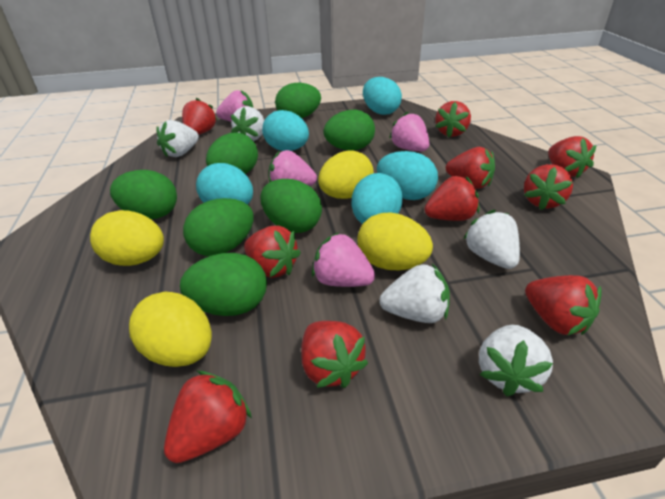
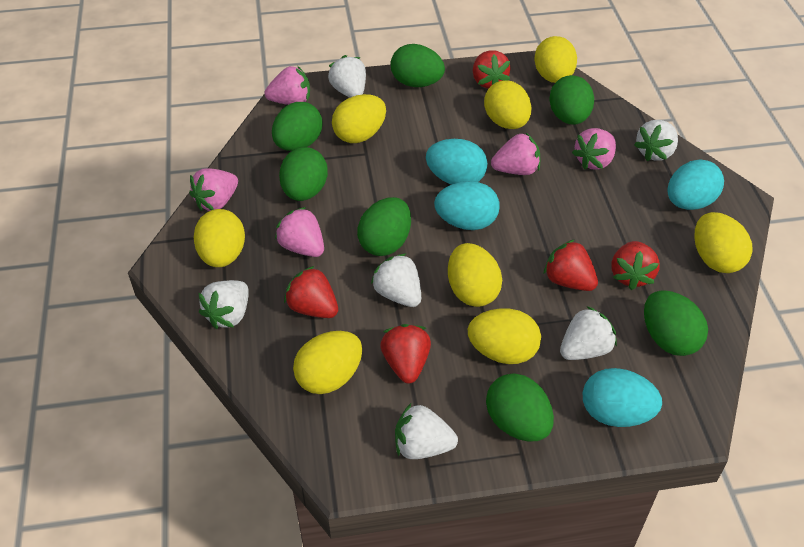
pink strawberry: [216,90,253,122] [269,150,317,186] [312,232,375,287] [389,112,429,151] = 4 -> [189,168,238,211] [265,66,310,105] [275,207,324,257] [491,133,540,175] [572,128,616,170] = 5
red strawberry: [164,371,252,463] [182,98,217,135] [244,226,301,278] [301,321,368,388] [424,176,479,221] [435,101,471,137] [446,147,495,189] [524,164,573,210] [525,275,602,335] [548,136,596,178] = 10 -> [284,266,338,318] [380,324,431,384] [473,50,511,88] [543,239,598,291] [611,241,660,290] = 5
turquoise egg: [196,163,253,205] [262,110,309,151] [351,173,403,224] [363,77,402,115] [377,151,438,200] = 5 -> [426,139,488,185] [434,181,500,230] [583,368,662,427] [667,159,724,210] = 4
white strawberry: [156,120,199,157] [231,106,264,141] [380,264,450,323] [463,210,520,269] [479,325,553,396] = 5 -> [198,280,249,329] [328,55,366,98] [371,253,421,307] [395,403,458,459] [560,306,617,360] [634,120,678,161] = 6
yellow egg: [90,210,164,266] [129,292,212,367] [318,151,374,199] [358,212,433,270] = 4 -> [194,209,245,267] [293,331,362,394] [332,94,386,143] [448,243,502,307] [468,308,541,364] [484,80,532,129] [534,36,577,83] [694,212,753,273] = 8

